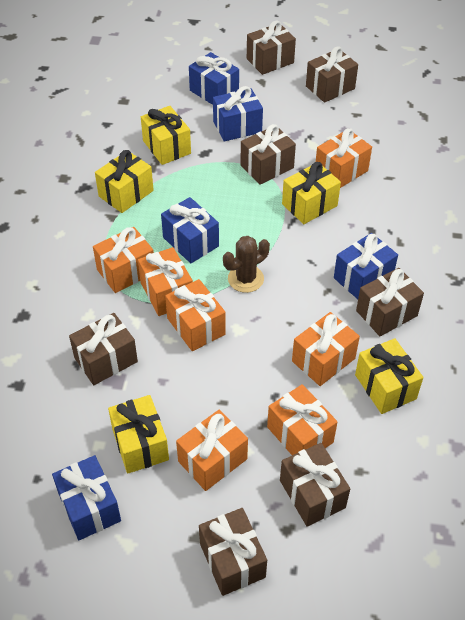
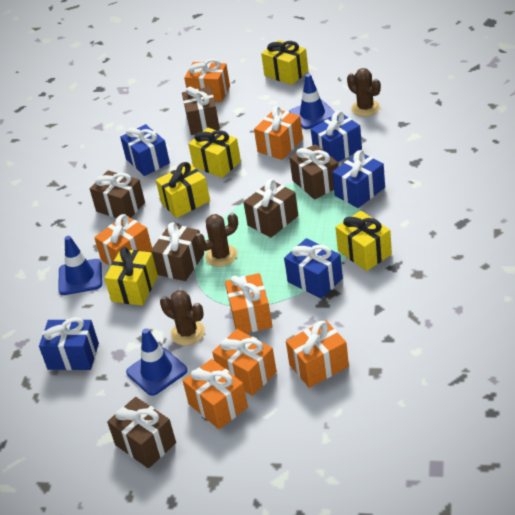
blue traffic cone: none = 0 -> [59,236,102,295] [126,328,187,396] [289,74,335,129] = 3
brown cactus: [223,236,270,293] = 1 -> [160,290,205,345] [194,213,238,267] [347,68,381,116] = 3
brown gift: [69,313,138,385] [199,508,267,596] [240,124,296,185] [247,20,296,75] [280,443,350,527] [306,46,358,103] [356,268,424,336] = 7 -> [90,170,145,218] [107,397,176,468] [150,222,204,281] [182,87,220,135] [243,179,298,238] [289,144,339,199] = 6

